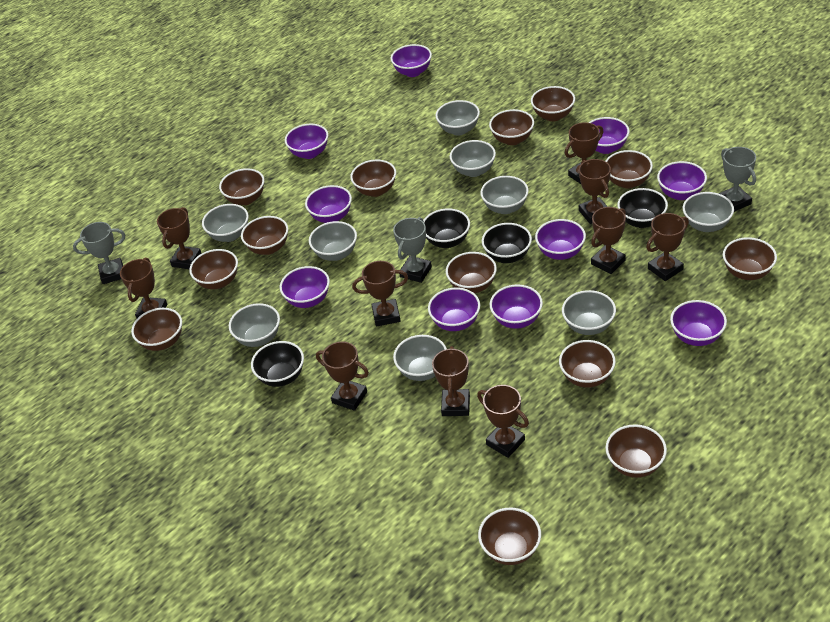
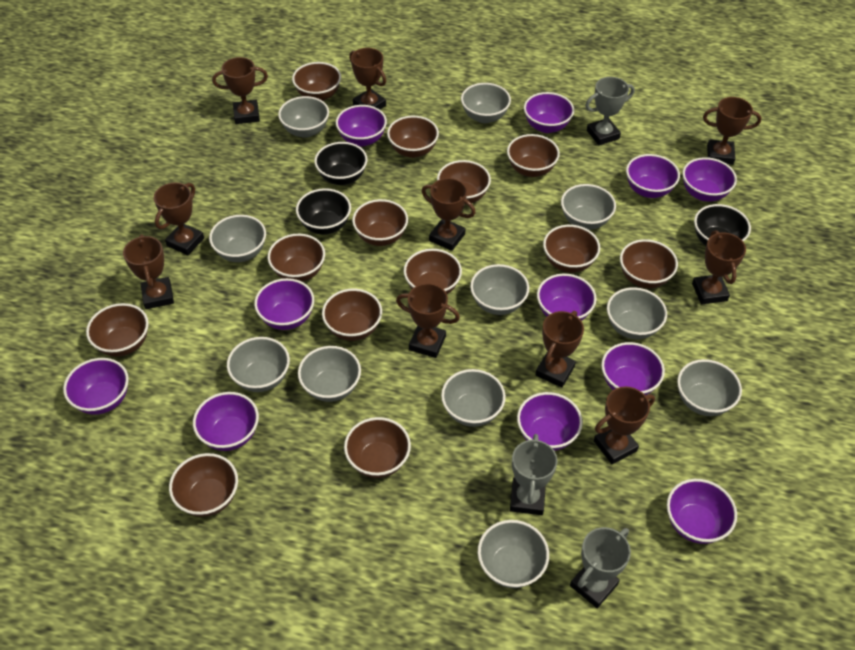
black bowl: [251,341,304,387] [423,208,470,248] [482,223,532,263] [617,188,668,228] = 4 -> [296,188,351,235] [314,142,367,185] [694,204,751,246] = 3
grey bowl: [202,204,248,242] [229,303,280,347] [309,221,357,261] [393,335,447,381] [436,100,480,135] [450,140,496,177] [480,176,529,214] [562,290,616,335] [683,192,734,232] = 9 -> [209,215,266,262] [227,337,290,392] [278,96,329,138] [298,346,361,402] [441,369,506,427] [461,83,511,123] [470,264,529,315] [478,520,549,588] [561,184,616,230] [607,287,667,340] [677,359,742,416] = 11
purple bowl: [280,266,330,308] [285,123,328,159] [305,185,352,223] [391,44,432,77] [428,288,480,331] [490,285,543,329] [535,219,586,260] [588,117,629,154] [657,161,707,200] [670,300,727,346] = 10 -> [63,358,129,415] [193,392,259,451] [254,278,314,330] [336,105,387,146] [517,392,583,451] [524,92,574,133] [537,274,597,321] [601,342,665,395] [626,154,680,198] [667,479,737,544] [682,157,737,202] = 11

